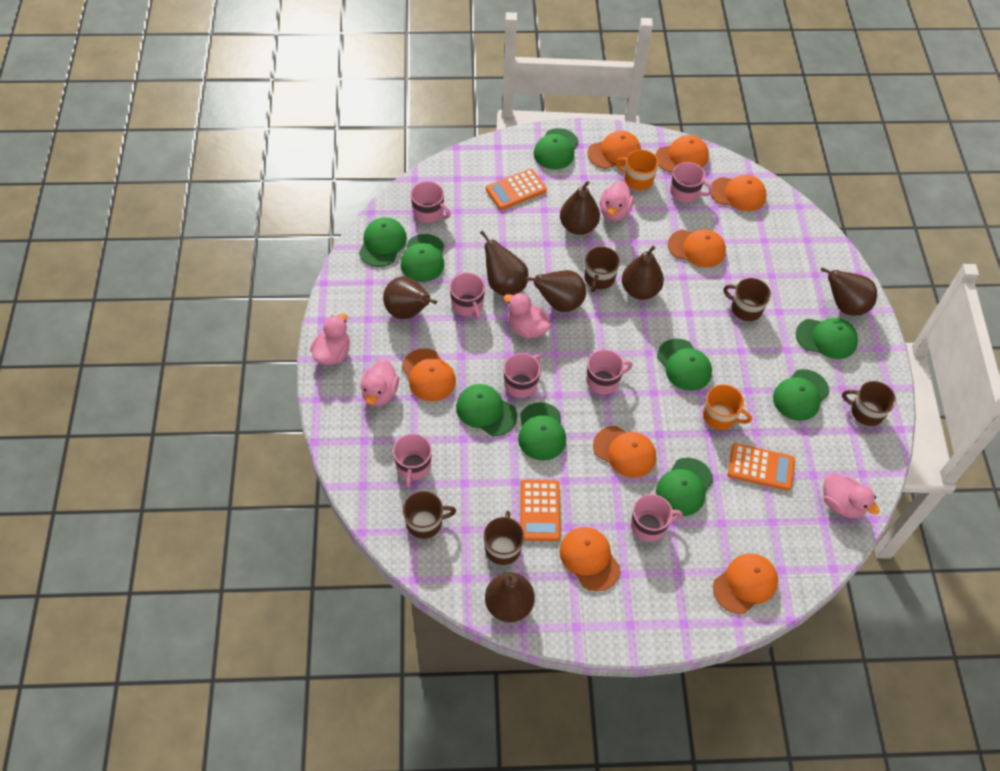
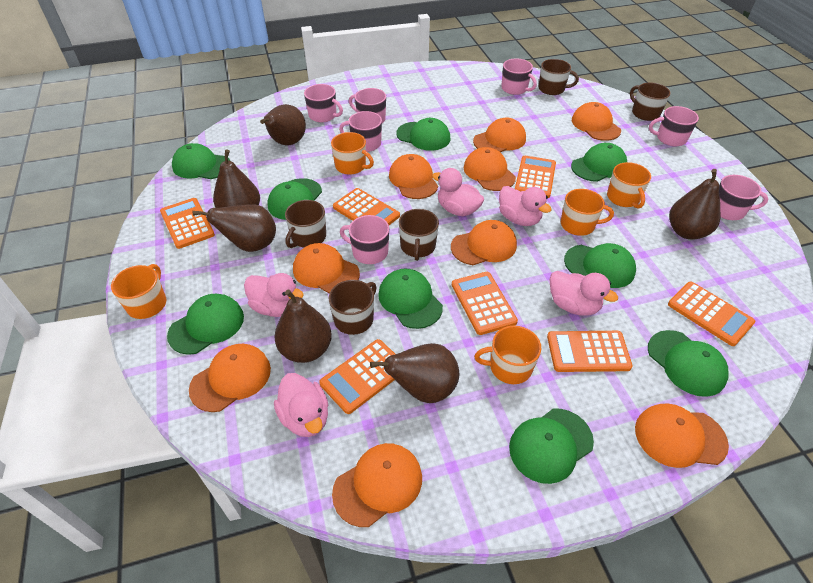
brown pear: [383,277,437,319] [480,230,528,296] [485,572,535,622] [525,270,586,312] [560,181,600,235] [622,246,664,300] [821,267,877,316] = 7 -> [193,204,276,252] [213,150,260,208] [260,104,306,145] [274,290,332,363] [370,343,459,403] [669,169,720,239] = 6
orange calculator: [486,169,547,210] [521,480,561,541] [728,443,795,491] = 3 -> [160,198,215,249] [319,339,395,414] [333,188,400,225] [452,272,518,335] [515,156,556,198] [547,331,633,372] [668,282,755,346] = 7
orange cap: [402,348,456,401] [559,527,620,591] [588,131,641,169] [593,426,656,478] [656,135,709,173] [668,229,726,268] [711,175,766,211] [713,554,778,614] = 8 -> [189,344,271,412] [293,243,360,293] [332,443,422,527] [389,154,438,199] [451,220,517,265] [464,147,516,191] [473,118,526,152] [572,102,621,141] [635,403,729,468] = 9
orange mug: [615,150,659,190] [703,384,752,430] = 2 -> [111,264,166,319] [331,132,374,175] [474,326,541,384] [561,189,614,236] [607,162,651,209] = 5

